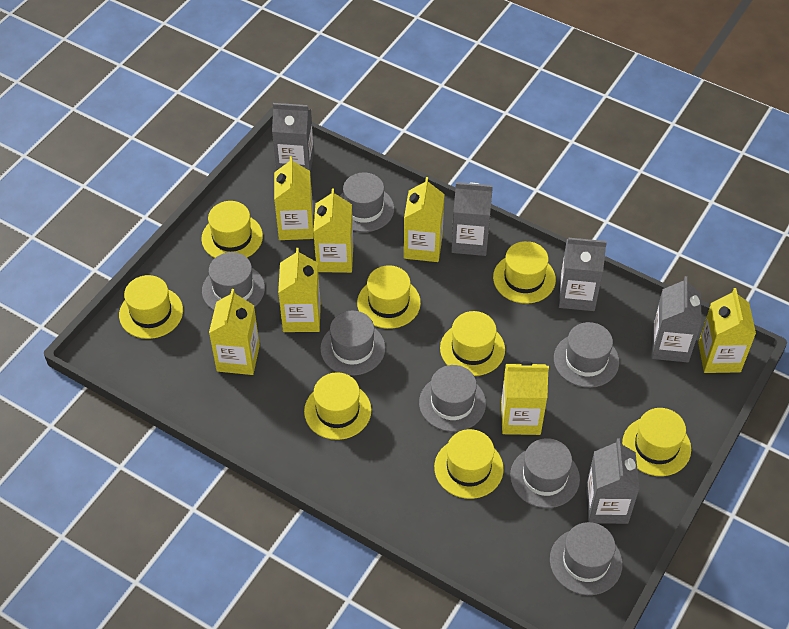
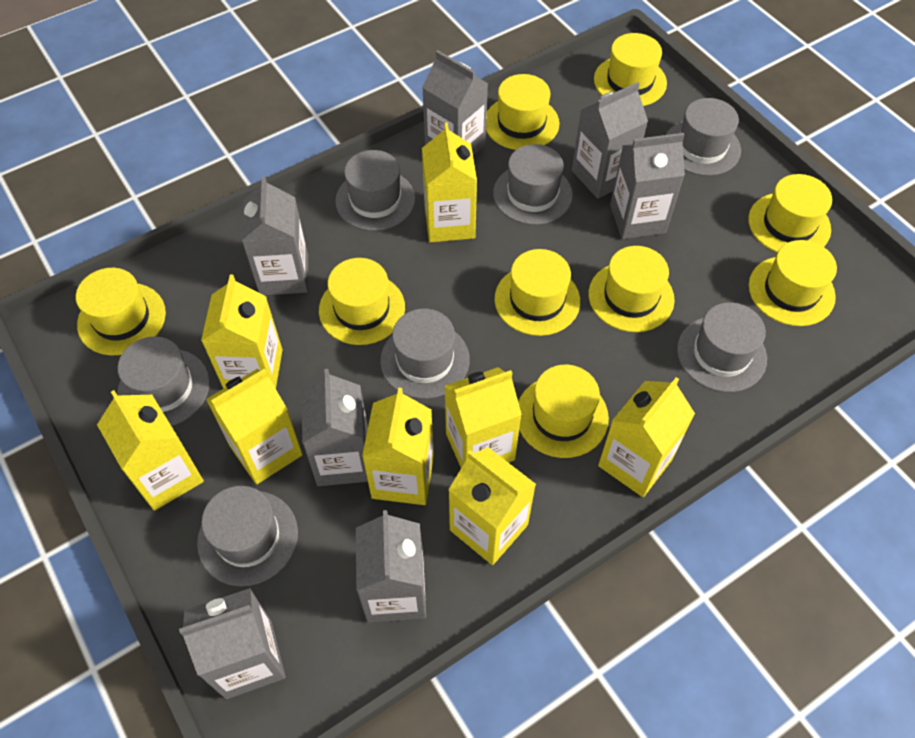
grey carton: [272,103,314,172] [451,182,493,256] [559,238,607,311] [585,438,640,524] [652,276,702,362] = 5 -> [179,588,286,699] [241,176,308,295] [302,369,368,486] [356,510,426,622] [422,50,488,155] [572,82,648,199] [610,133,685,239] = 7
yellow carton: [209,289,260,375] [274,156,314,240] [278,248,321,332] [313,189,353,273] [404,177,445,262] [501,361,549,435] [698,288,756,373] = 7 -> [97,390,204,511] [201,275,283,389] [206,368,303,484] [362,388,434,505] [422,122,477,242] [445,367,522,468] [448,447,536,565] [598,377,695,497] = 8
yellow hat: [119,275,183,339] [202,201,263,258] [304,372,372,440] [357,265,421,329] [434,429,504,499] [440,311,505,376] [493,241,556,304] [622,408,691,476] = 8 -> [76,268,166,355] [319,258,405,345] [486,74,559,150] [495,249,580,336] [518,365,609,458] [589,246,675,332] [594,33,667,106] [748,174,832,253] [749,240,837,326] = 9

